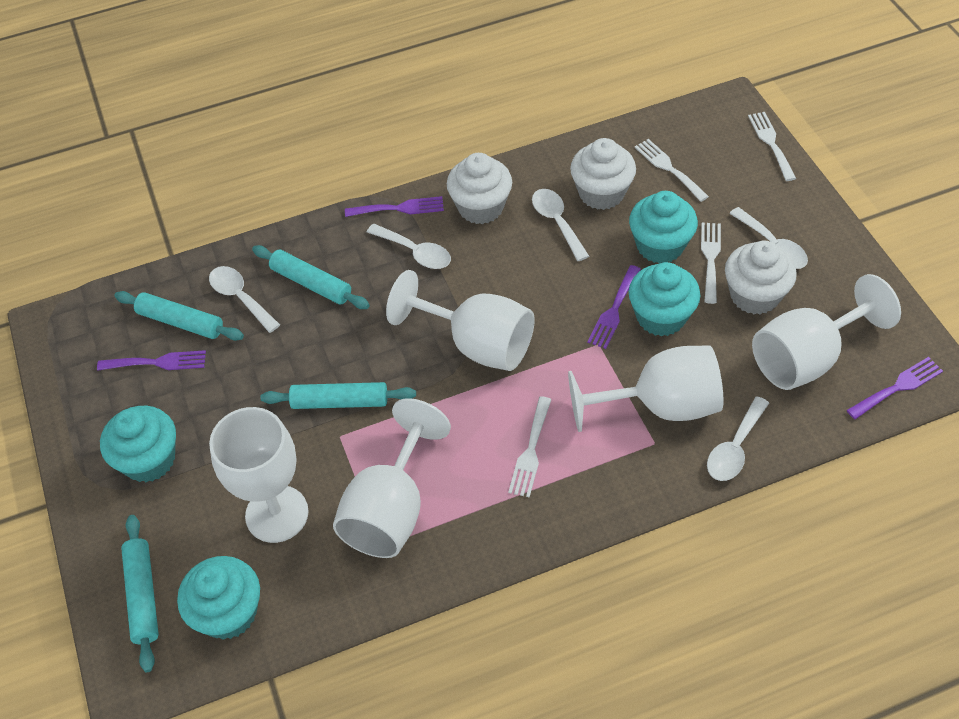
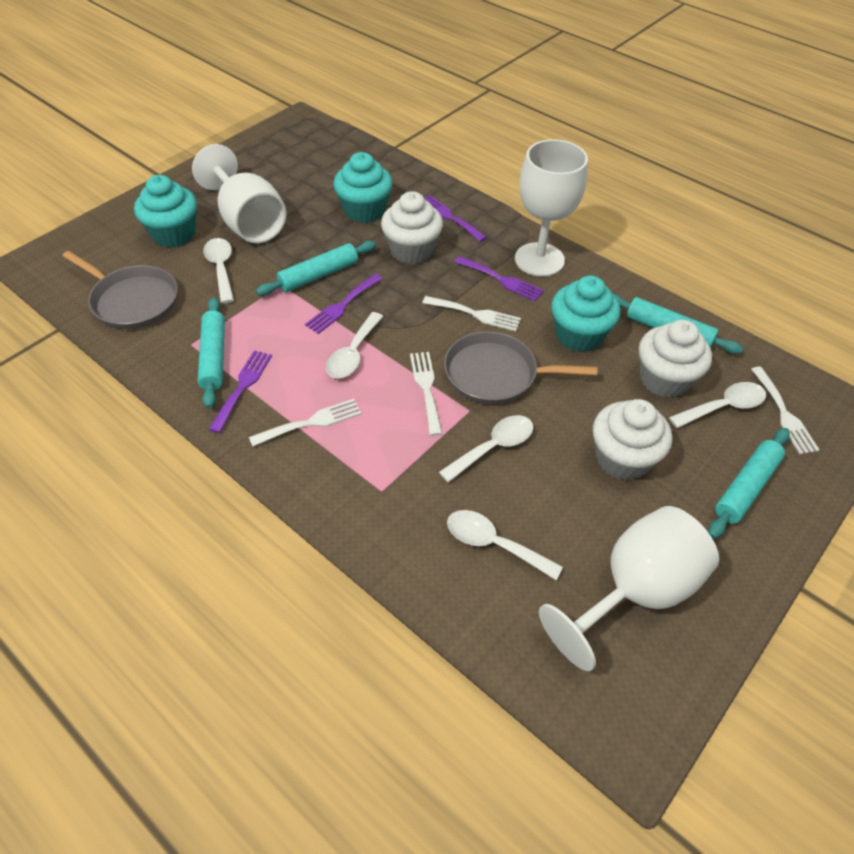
grey pan: none = 0 -> [62,251,178,329] [444,331,597,404] = 2
turquoise cupcake: [100,406,176,482] [177,556,260,640] [629,191,698,263] [629,262,701,337] = 4 -> [134,175,197,247] [333,152,392,223] [551,275,620,352] = 3
white goblet: [209,407,308,543] [333,398,451,558] [386,270,535,371] [568,345,723,432] [752,274,901,390] = 5 -> [192,144,287,243] [515,139,588,277] [539,506,719,671] = 3

